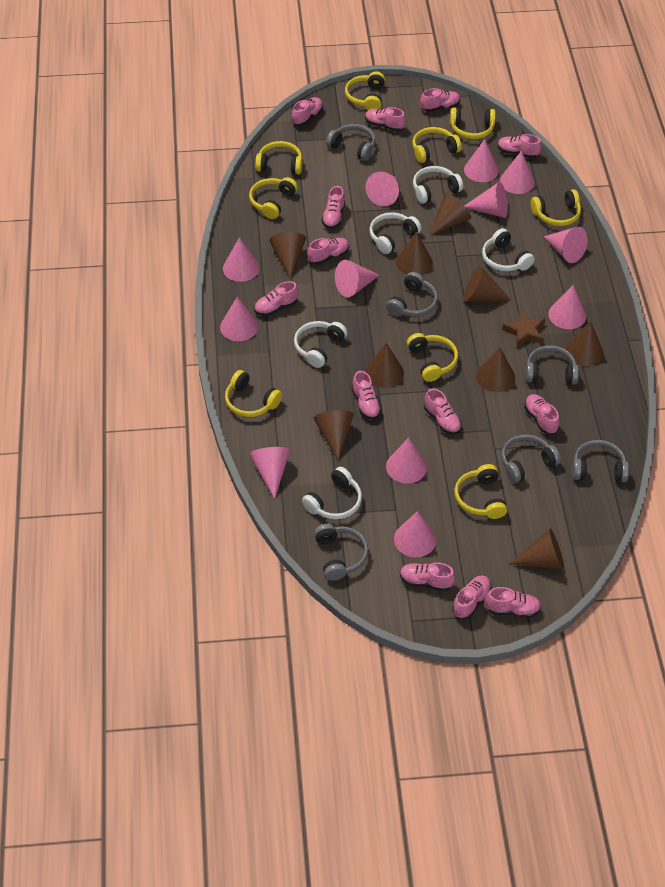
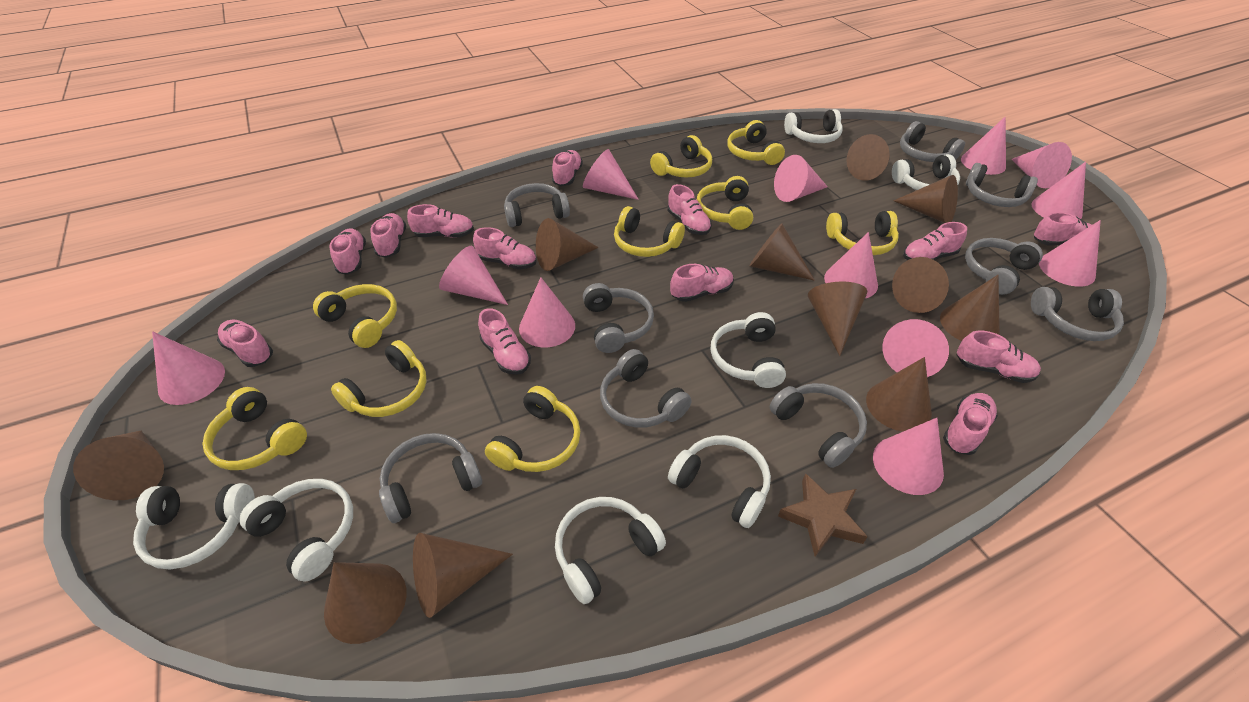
brown cone: [269,232,306,280] [314,410,354,462] [365,343,404,388] [396,232,433,275] [430,193,471,236] [464,266,511,301] [476,347,515,392] [510,528,564,570] [565,321,604,366] = 9 -> [73,431,164,500] [324,562,407,644] [413,533,513,618] [536,218,599,271] [750,223,815,281] [808,281,868,356] [846,134,890,181] [866,357,932,431] [892,257,949,313] [894,175,958,223] [940,275,1000,341] = 11
grey headphones: [314,524,368,581] [326,124,376,161] [386,272,438,317] [501,434,561,483] [525,345,579,385] [572,440,629,482] = 6 -> [379,433,482,523] [504,183,570,227] [583,283,654,353] [600,349,692,428] [770,383,867,468] [900,121,965,162] [965,238,1043,295] [966,163,1038,207] [1031,287,1124,341] = 9
white headphones: [294,321,348,368] [302,467,362,519] [369,212,422,254] [413,166,463,204] [482,228,534,272] = 5 -> [133,483,255,569] [239,479,353,582] [555,497,666,604] [668,435,771,528] [711,312,786,388] [784,109,843,143] [892,154,960,190] = 7

